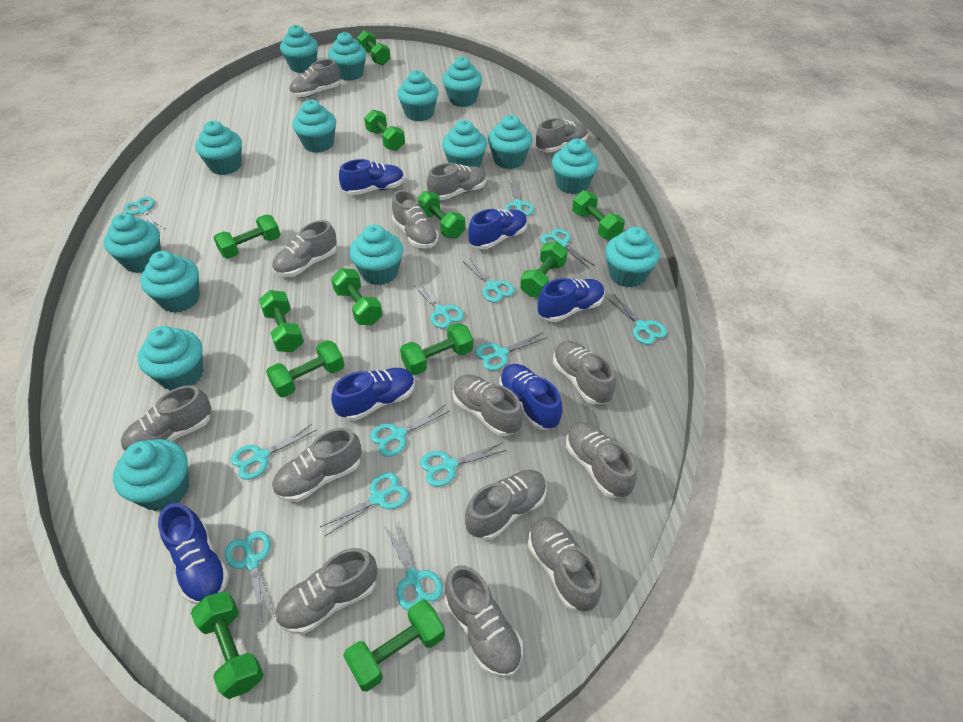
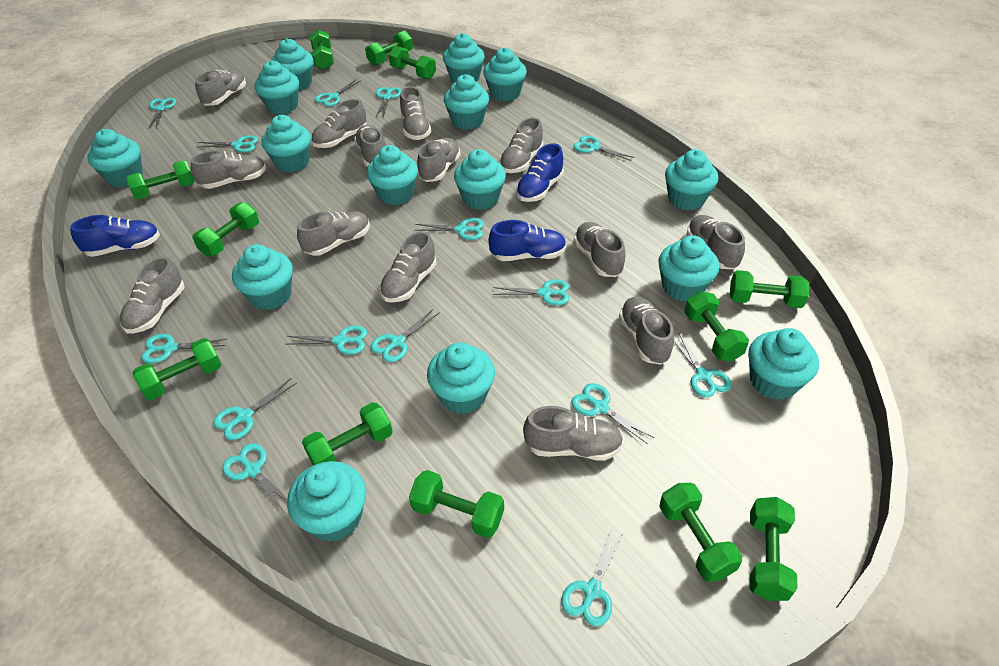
blue shoe: [158,503,229,604] [331,368,415,421] [339,159,404,195] [468,209,527,249] [499,364,562,430] [538,278,605,322] = 6 -> [70,215,160,257] [489,220,567,261] [516,143,564,202] = 3
turquoise scissors: [124,197,164,228] [225,531,275,623] [231,424,316,480] [320,472,409,536] [370,405,450,457] [385,520,443,610] [413,281,464,328] [420,443,507,487] [464,258,515,303] [475,332,548,371] [505,179,534,216] [541,229,595,268] [607,295,667,345] = 13 -> [141,334,227,363] [148,98,176,129] [198,135,258,153] [213,378,297,440] [222,443,288,512] [285,325,367,355] [315,80,360,107] [371,309,440,362] [376,87,401,116] [414,218,484,240] [493,279,569,305] [561,528,624,626] [571,383,654,444] [573,136,635,161] [674,332,732,398] = 15

